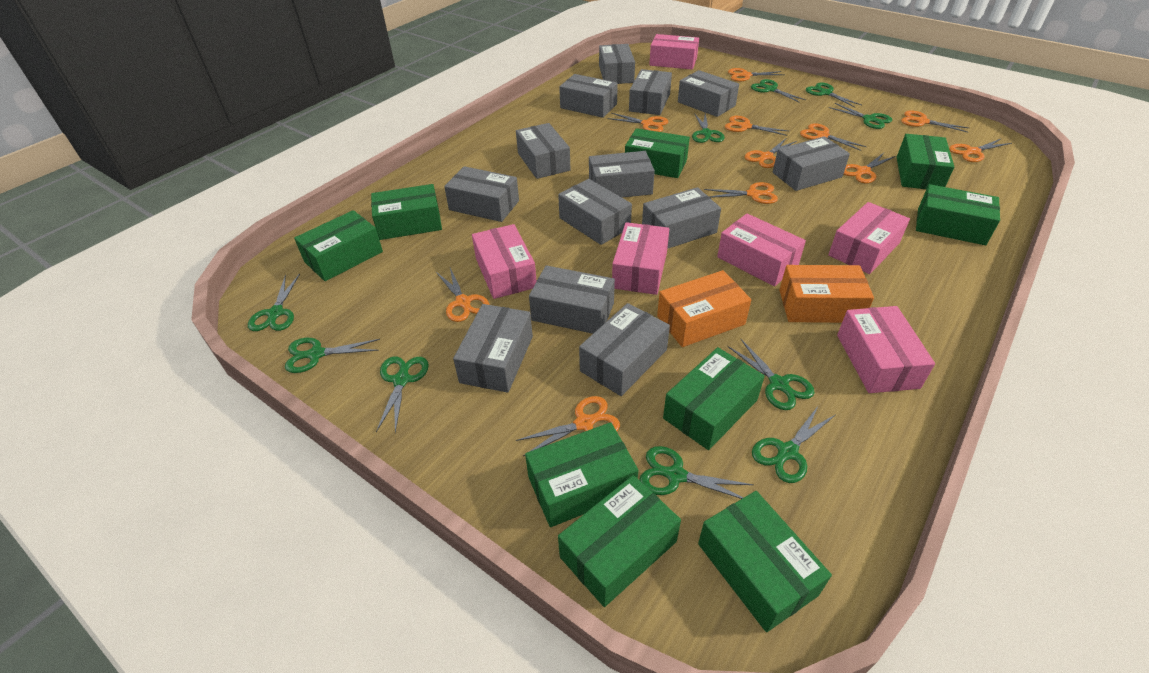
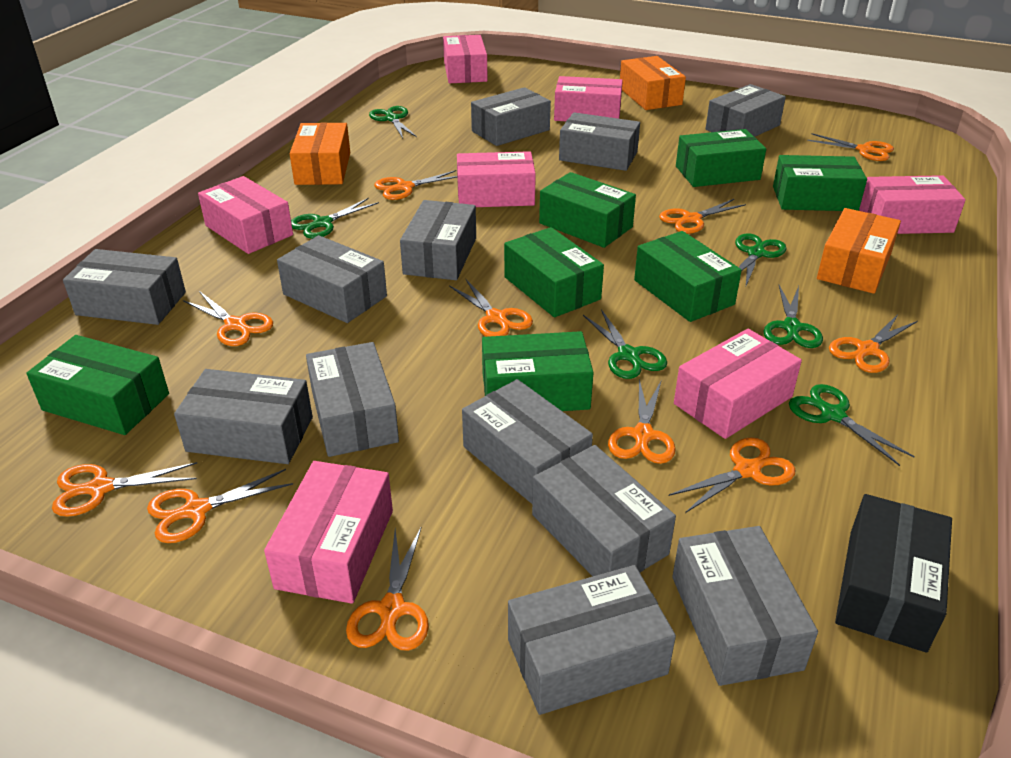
black box: none = 0 -> [835,494,952,653] = 1
green box: [294,210,383,281] [371,184,442,240] [525,422,638,527] [558,475,681,607] [625,128,690,178] [663,347,765,450] [698,491,832,632] [897,134,954,189] [916,184,1000,245] = 9 -> [26,335,169,435] [482,331,594,411] [504,227,604,317] [539,172,636,248] [634,231,742,322] [676,129,766,187] [773,155,867,211] = 7
green scissors: [248,274,300,331] [285,338,380,373] [376,357,429,433] [639,446,754,499] [692,113,725,143] [727,339,814,410] [751,79,806,103] [752,405,835,483] [806,82,861,108] [829,103,892,129] = 10 -> [291,198,379,239] [369,106,417,138] [583,309,667,379] [735,233,786,286] [764,285,823,348] [789,384,915,466] = 6
grey box: [444,166,519,222] [453,304,533,393] [516,123,570,179] [529,265,615,334] [558,179,632,245] [559,74,618,118] [579,303,670,396] [589,151,655,198] [599,44,635,84] [629,69,672,115] [642,187,721,249] [678,70,739,117] [773,136,850,191] = 13 -> [63,249,186,325] [174,369,313,464] [277,235,387,323] [306,342,399,457] [400,200,476,280] [462,379,593,504] [471,87,551,146] [508,565,676,715] [532,445,676,576] [559,112,640,171] [672,526,818,686] [706,84,786,137] = 12
orange box: [657,270,751,347] [779,265,874,323] = 2 -> [290,122,350,185] [620,56,686,110] [817,208,901,294] = 3
pink box: [472,224,536,299] [612,222,669,295] [649,34,699,70] [717,213,806,287] [828,202,910,274] [837,306,935,393] = 6 -> [198,176,293,254] [264,461,393,604] [443,35,488,83] [457,151,536,207] [554,76,623,121] [674,329,802,439] [859,175,966,234] = 7

